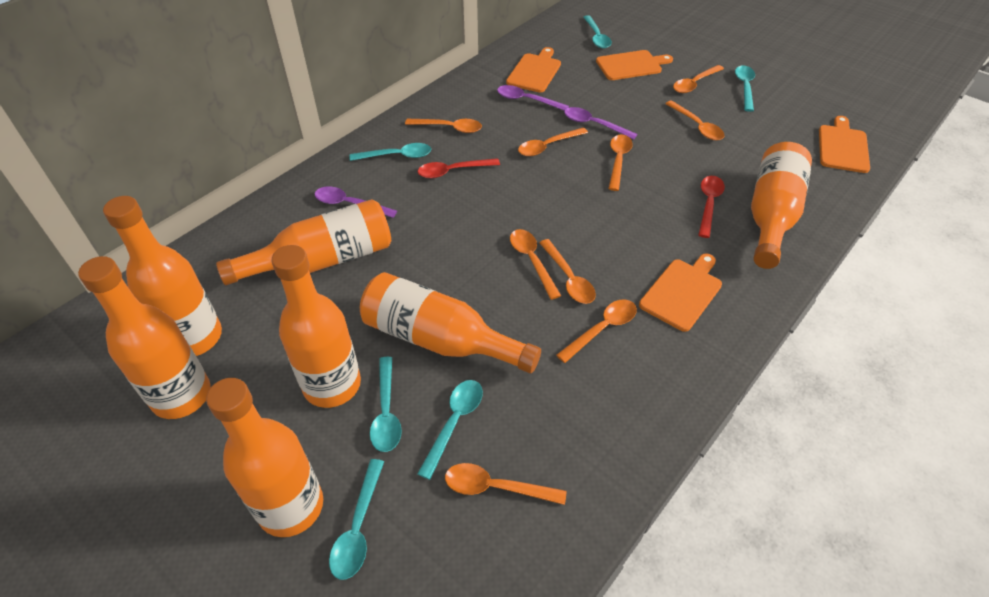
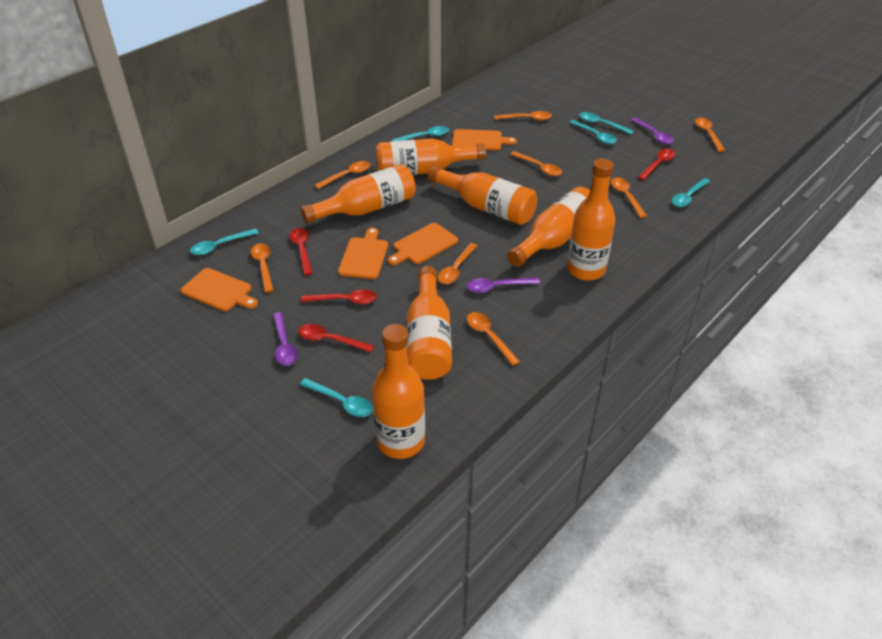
orange spoon: [405,119,482,133] [445,463,567,505] [510,229,561,300] [518,128,588,156] [539,239,596,304] [556,299,637,363] [608,135,633,191] [665,100,725,140] [673,65,724,93] = 9 -> [251,243,274,293] [314,161,370,189] [438,243,477,284] [467,312,520,366] [494,111,552,121] [510,151,562,176] [611,177,647,218] [695,118,725,152] = 8
red spoon: [418,158,500,178] [698,176,725,238] = 2 -> [290,228,313,275] [298,324,374,352] [301,290,377,304] [638,149,676,180] = 4

